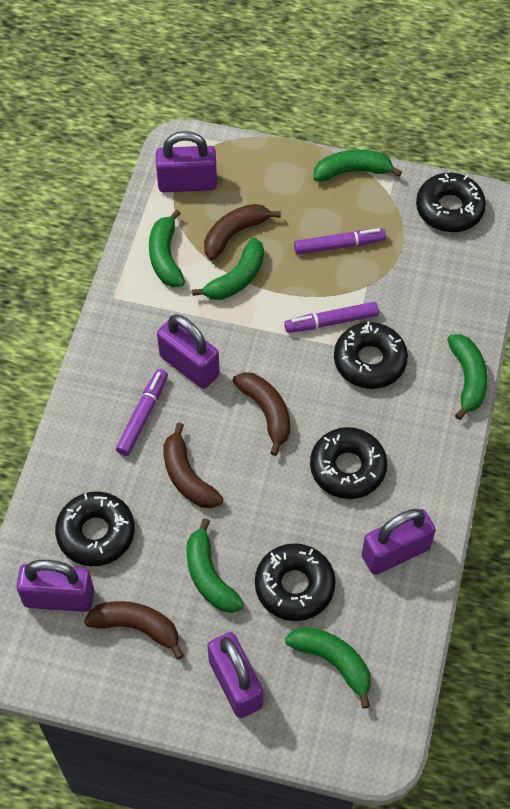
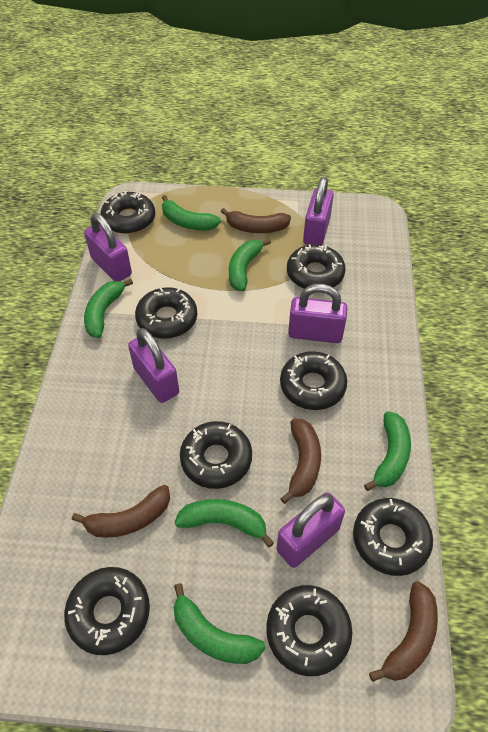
black donut: [55,491,135,566] [255,543,336,621] [310,427,387,499] [334,322,408,389] [416,173,486,232] = 5 -> [64,567,150,655] [100,191,155,234] [135,287,197,339] [180,421,252,489] [266,585,352,676] [280,351,347,410] [287,244,346,289] [353,498,433,576] = 8
purple marker: [116,369,168,456] [284,302,379,333] [294,228,386,255] = 3 -> none = 0

